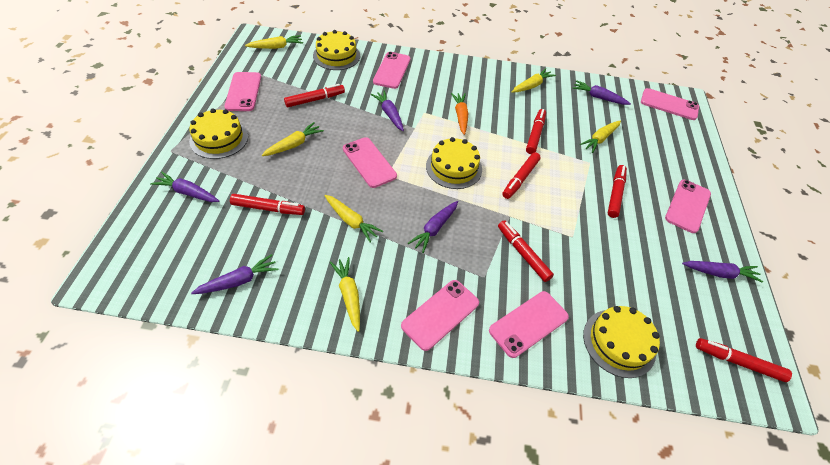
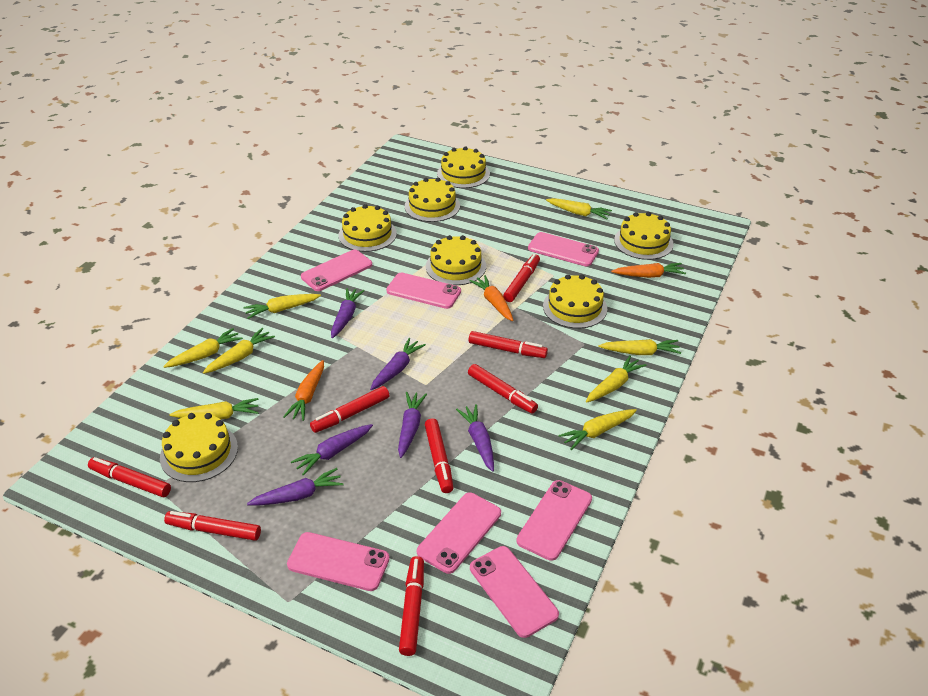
orange carrot: [451,93,468,135] = 1 -> [283,360,324,421] [469,275,514,321] [611,263,686,278] = 3
red marker: [230,194,305,215] [284,84,345,107] [498,220,554,282] [502,152,541,199] [526,109,546,154] [608,165,627,218] [696,338,792,382] = 7 -> [88,457,171,497] [164,511,261,541] [310,386,390,433] [399,556,424,656] [425,418,453,493] [468,364,538,414] [469,331,548,358] [503,254,540,302] = 8
yellow cake: [189,108,248,159] [313,30,360,70] [426,137,482,189] [583,306,660,378] = 4 -> [160,413,238,482] [338,204,397,252] [405,178,460,222] [426,235,486,285] [437,146,490,188] [543,274,607,329] [614,212,674,260] = 7
yellow carrot: [245,35,303,49] [262,122,324,156] [324,195,383,243] [330,257,360,332] [512,68,556,93] [580,121,621,153] = 6 -> [163,328,243,368] [169,398,259,419] [203,328,275,374] [244,294,321,319] [546,198,612,219] [558,409,637,450] [586,355,647,403] [598,339,681,355] = 8

